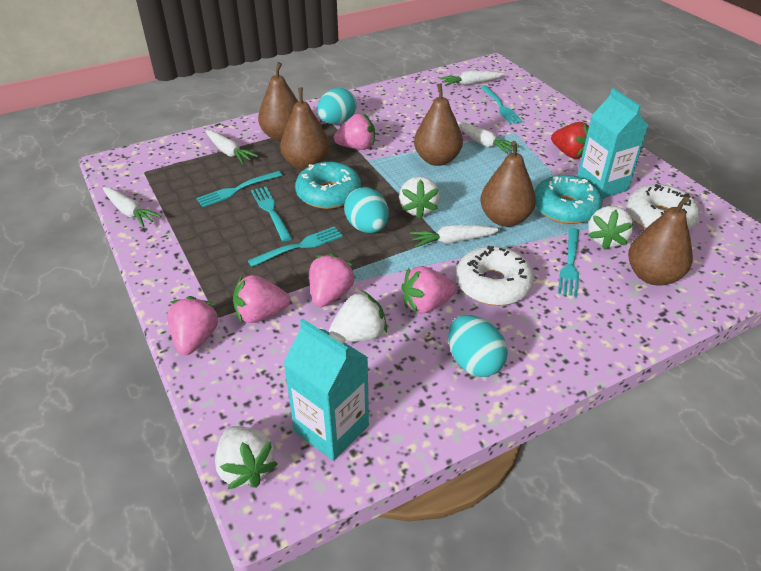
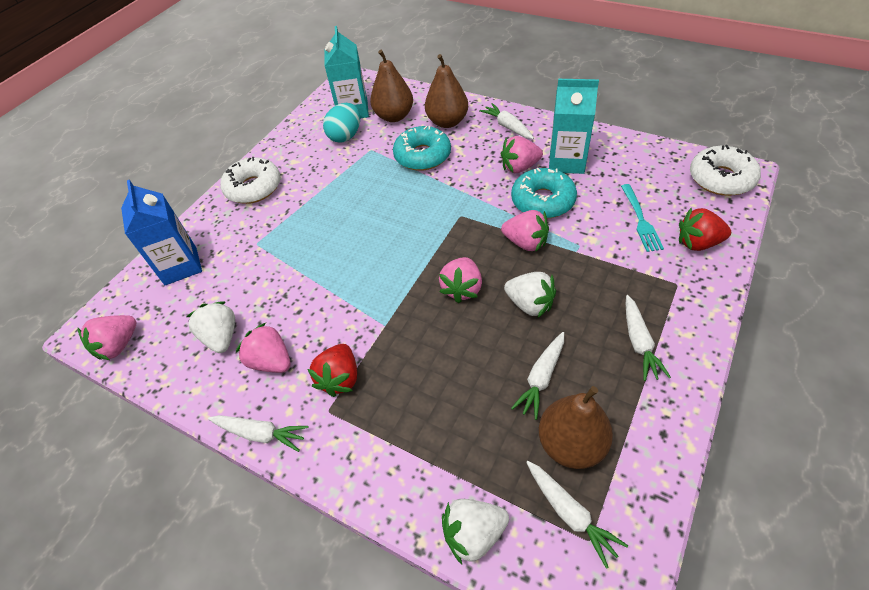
blue carton: none = 0 -> [121,180,202,285] = 1
brown pear: [258,62,298,142] [280,88,330,170] [414,83,463,166] [480,141,536,227] [628,196,693,285] = 5 -> [370,50,413,122] [425,54,468,128] [539,386,613,469] = 3
red strawberry: [551,122,589,159] = 1 -> [308,344,357,397] [679,208,731,251] = 2
turquoise egg: [317,88,356,124] [344,187,389,233] [448,315,508,377] = 3 -> [323,103,360,143] = 1
turquoise fork: [196,171,283,207] [248,226,343,267] [251,187,292,242] [481,86,523,124] [558,228,579,297] = 5 -> [621,184,664,252] = 1
white strawberry: [215,426,278,489] [329,290,387,342] [399,176,440,219] [588,206,634,250] = 4 -> [186,301,235,353] [442,499,509,564] [504,272,556,318] = 3

